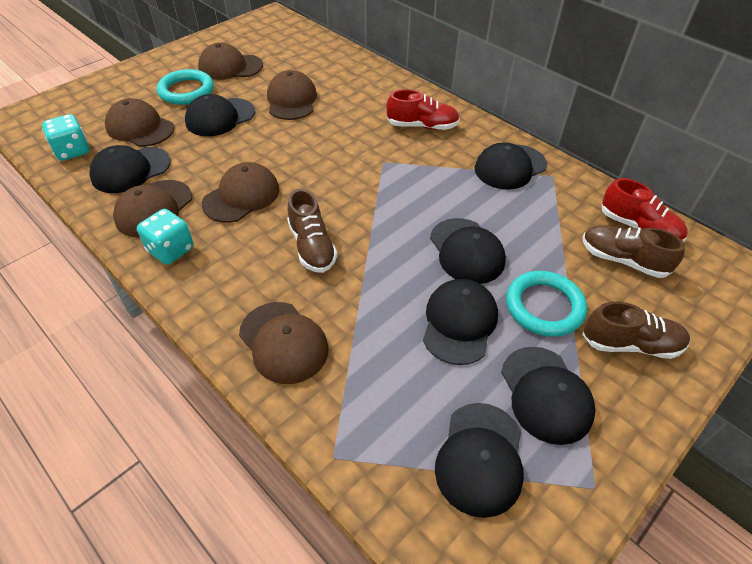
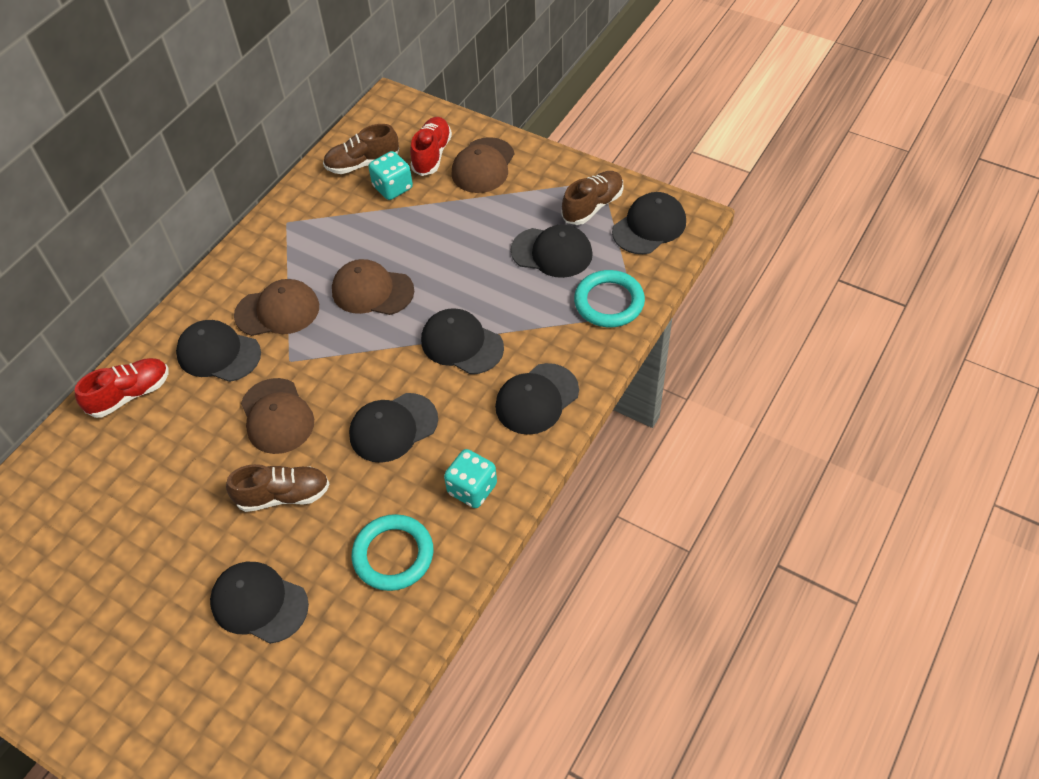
brown cap: [105,98,174,147] [113,180,192,238] [198,43,263,80] [202,162,279,223] [239,302,329,384] [267,70,317,120] = 6 -> [234,279,319,336] [241,378,314,454] [332,259,414,315] [452,137,514,193] = 4

